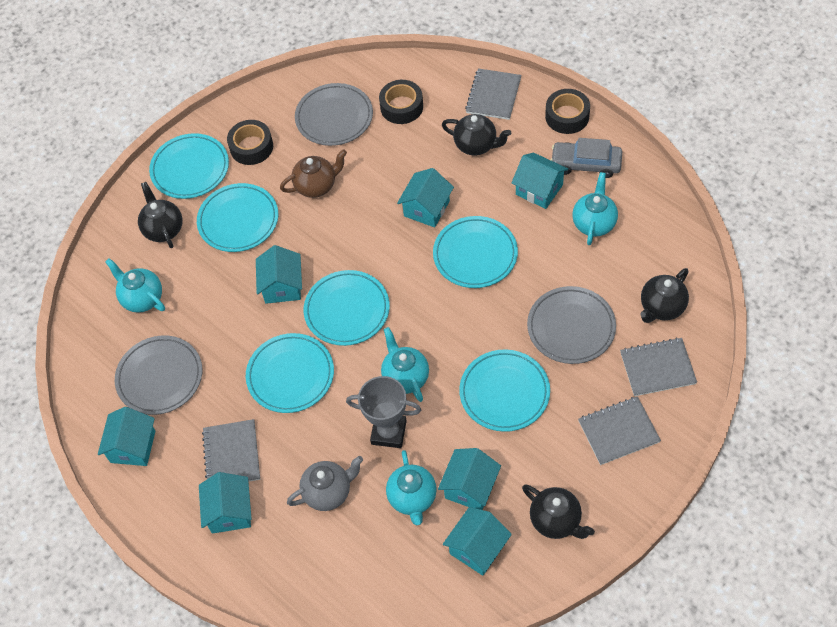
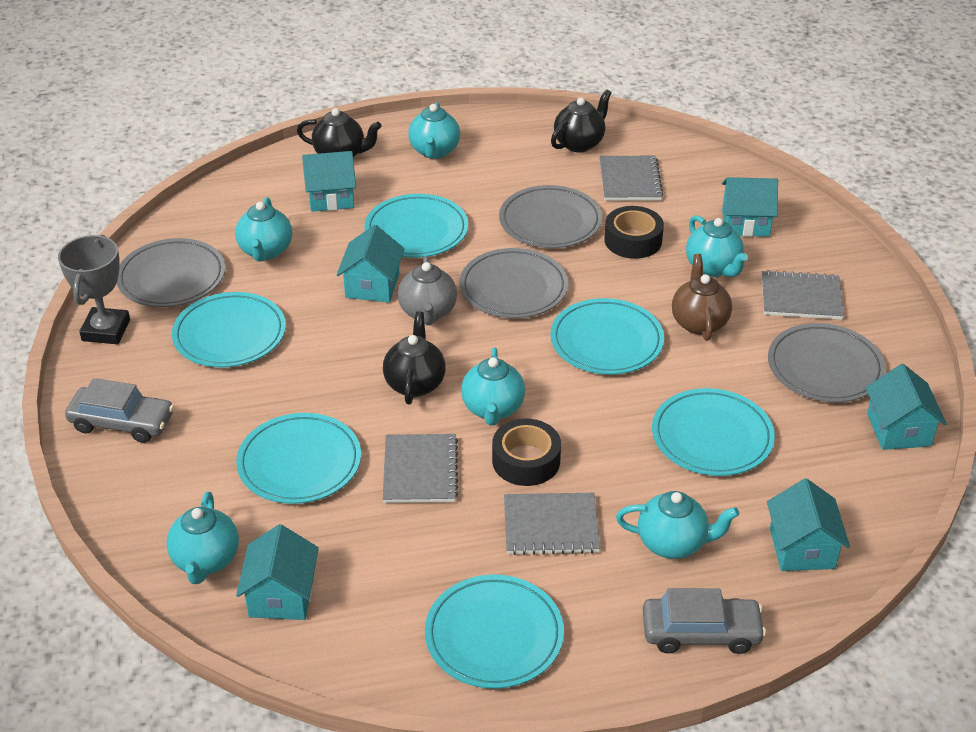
black tape: [227,120,273,165] [379,80,423,124] [545,89,590,134] = 3 -> [492,419,561,486] [604,206,664,259] = 2
black teapot: [138,182,182,248] [442,114,511,155] [522,484,595,539] [640,268,689,323] = 4 -> [297,108,382,157] [383,312,446,404] [551,89,612,152] = 3
grey car: [551,138,622,178] = 1 -> [65,378,174,443] [643,588,766,654] = 2
grey plate: [115,335,202,415] [295,83,373,146] [527,286,616,364] = 3 -> [117,238,225,307] [459,248,568,318] [499,185,602,248] [768,323,886,402] = 4
turquoise house: [98,407,155,466] [199,472,252,534] [256,245,302,304] [397,168,454,227] [438,448,501,510] [443,507,512,576] [512,153,568,209] = 7 -> [236,524,319,620] [302,151,356,212] [337,225,405,302] [722,177,778,237] [767,478,850,571] [866,364,947,450] = 6
turquoise teapot: [105,258,165,313] [381,327,429,402] [386,450,437,526] [572,172,618,245] = 4 -> [166,492,239,584] [235,197,292,262] [408,102,460,159] [461,348,525,426] [616,491,739,559] [686,215,748,277] = 6

